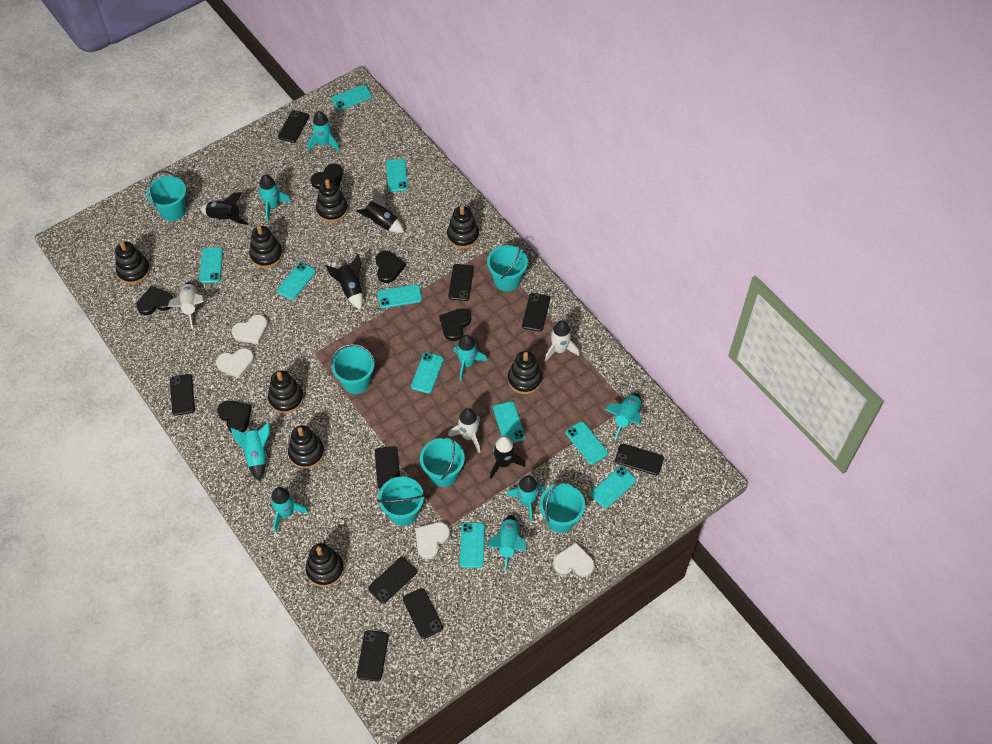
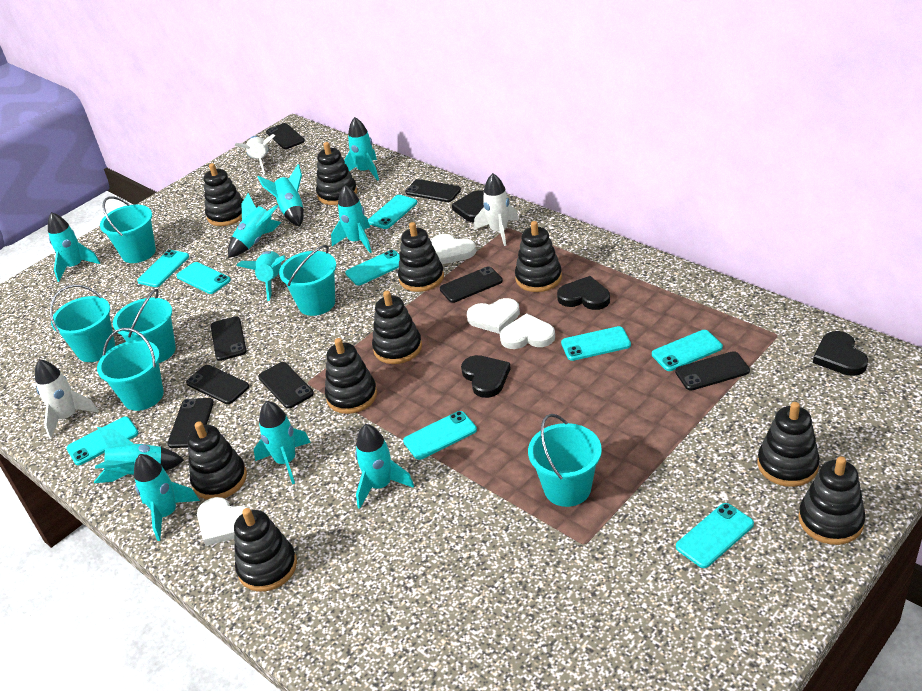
black heart: [136,286,173,315] [217,401,252,433] [311,164,343,189] [375,251,406,283] [439,308,471,341] = 5 -> [452,190,484,223] [461,355,511,398] [557,276,610,310] [813,331,868,376] = 4
black phone: [170,374,195,416] [278,110,309,143] [357,630,389,681] [368,557,417,603] [375,446,400,489] [403,588,443,639] [448,264,474,301] [522,293,550,332] [615,444,664,475] = 9 -> [167,398,214,448] [186,365,249,404] [211,316,247,361] [258,362,314,409] [266,123,305,149] [405,179,461,202] [440,266,503,303] [675,351,750,391] = 8
black rocket: [200,192,248,225] [326,254,363,310] [356,187,404,233] [490,436,525,479] = 4 -> none = 0
black stacking toy: [115,241,150,284] [249,225,283,268] [268,370,304,414] [288,425,325,469] [306,543,344,587] [316,179,348,222] [447,206,479,249] [508,351,542,394] = 8 -> [187,421,247,500] [204,163,243,226] [234,508,297,592] [316,142,357,205] [325,338,377,414] [372,291,422,364] [398,222,444,292] [515,221,562,292] [757,402,820,487] [798,456,866,545] = 10
turquoise phone: [199,247,223,283] [277,262,316,300] [331,85,372,110] [378,284,422,308] [386,159,408,192] [411,352,444,394] [460,522,485,568] [493,401,525,443] [566,421,608,465] [590,466,636,508] = 10 -> [66,416,138,465] [137,250,189,287] [176,262,231,294] [345,250,400,286] [368,195,417,229] [403,411,477,460] [561,326,631,361] [652,330,723,371] [676,503,754,568] = 9
turquoise rocket: [231,422,270,482] [259,174,291,221] [271,487,309,532] [307,111,340,152] [453,335,487,381] [487,515,527,572] [507,475,544,522] [605,393,642,440] = 8 -> [48,212,100,282] [94,427,184,483] [134,454,200,541] [228,193,281,258] [237,251,285,301] [254,401,311,484] [258,164,304,226] [331,185,372,253] [344,117,379,181] [355,424,414,509] = 10

